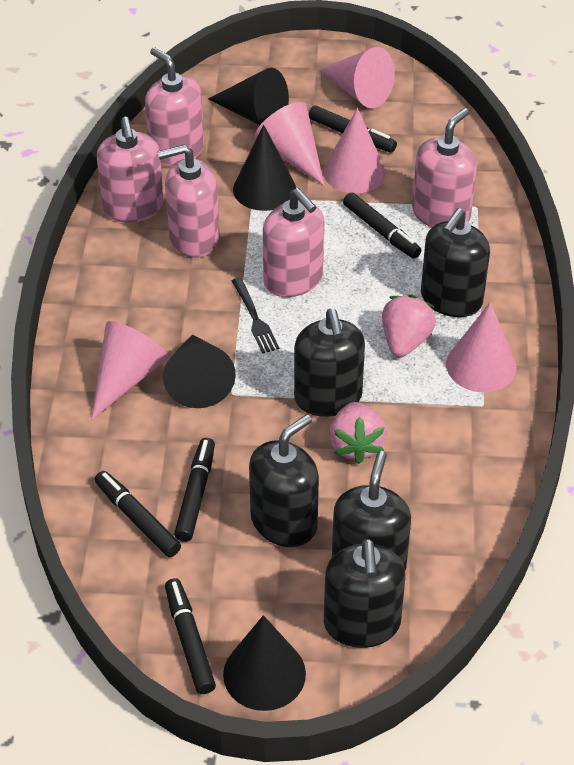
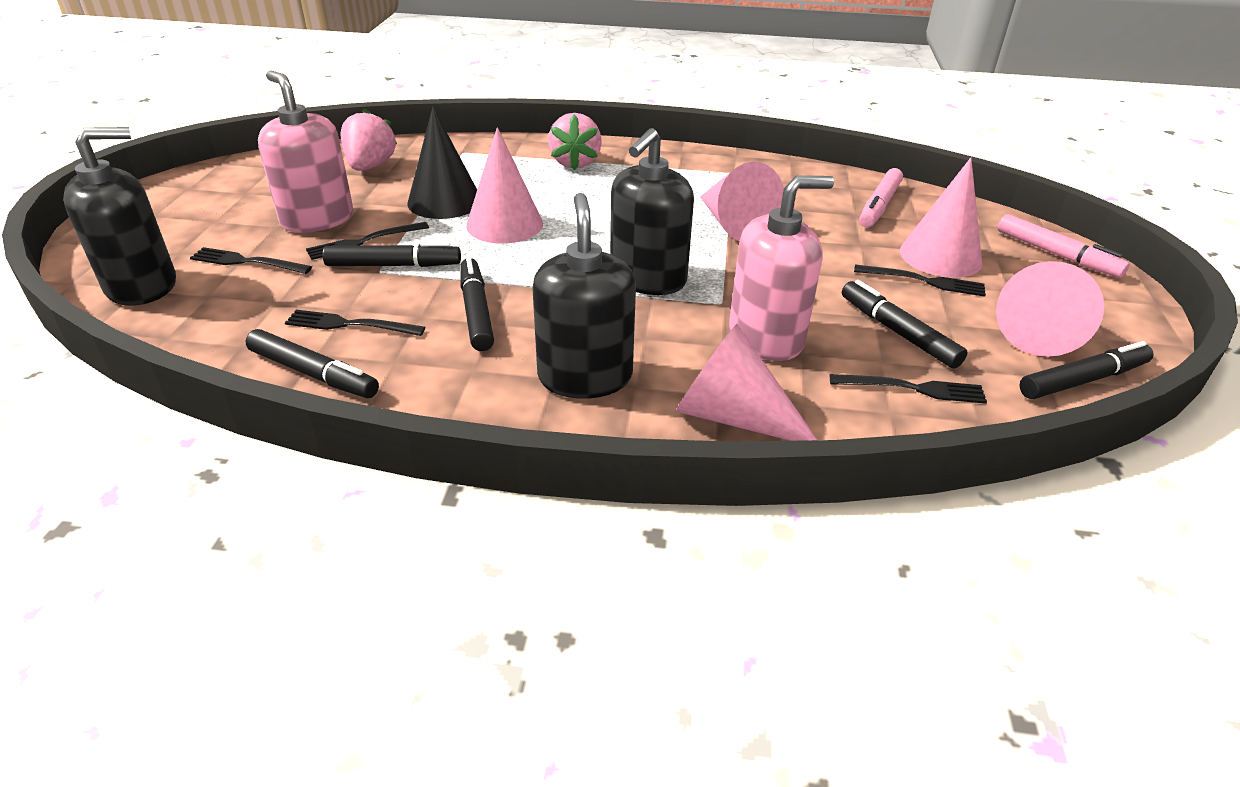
black cone: [163,335,236,408] [208,68,289,125] [223,615,306,711] [233,125,296,211] = 4 -> [408,107,477,219] = 1
black fork: [232,278,280,354] = 1 -> [190,247,312,274] [285,310,425,336] [306,222,429,260] [830,374,987,404] [854,264,986,297] = 5
black soap dispenser: [249,414,319,547] [294,309,365,417] [324,539,406,648] [332,451,411,571] [421,208,490,317] = 5 -> [63,127,176,306] [532,193,636,399] [610,128,694,295] = 3
pink marker: none = 0 -> [859,168,903,227] [997,214,1130,278] = 2
pink soap dispenser: [97,117,164,223] [145,47,204,167] [158,145,219,258] [263,188,324,297] [412,108,477,227] = 5 -> [258,70,353,233] [729,176,834,361] = 2

